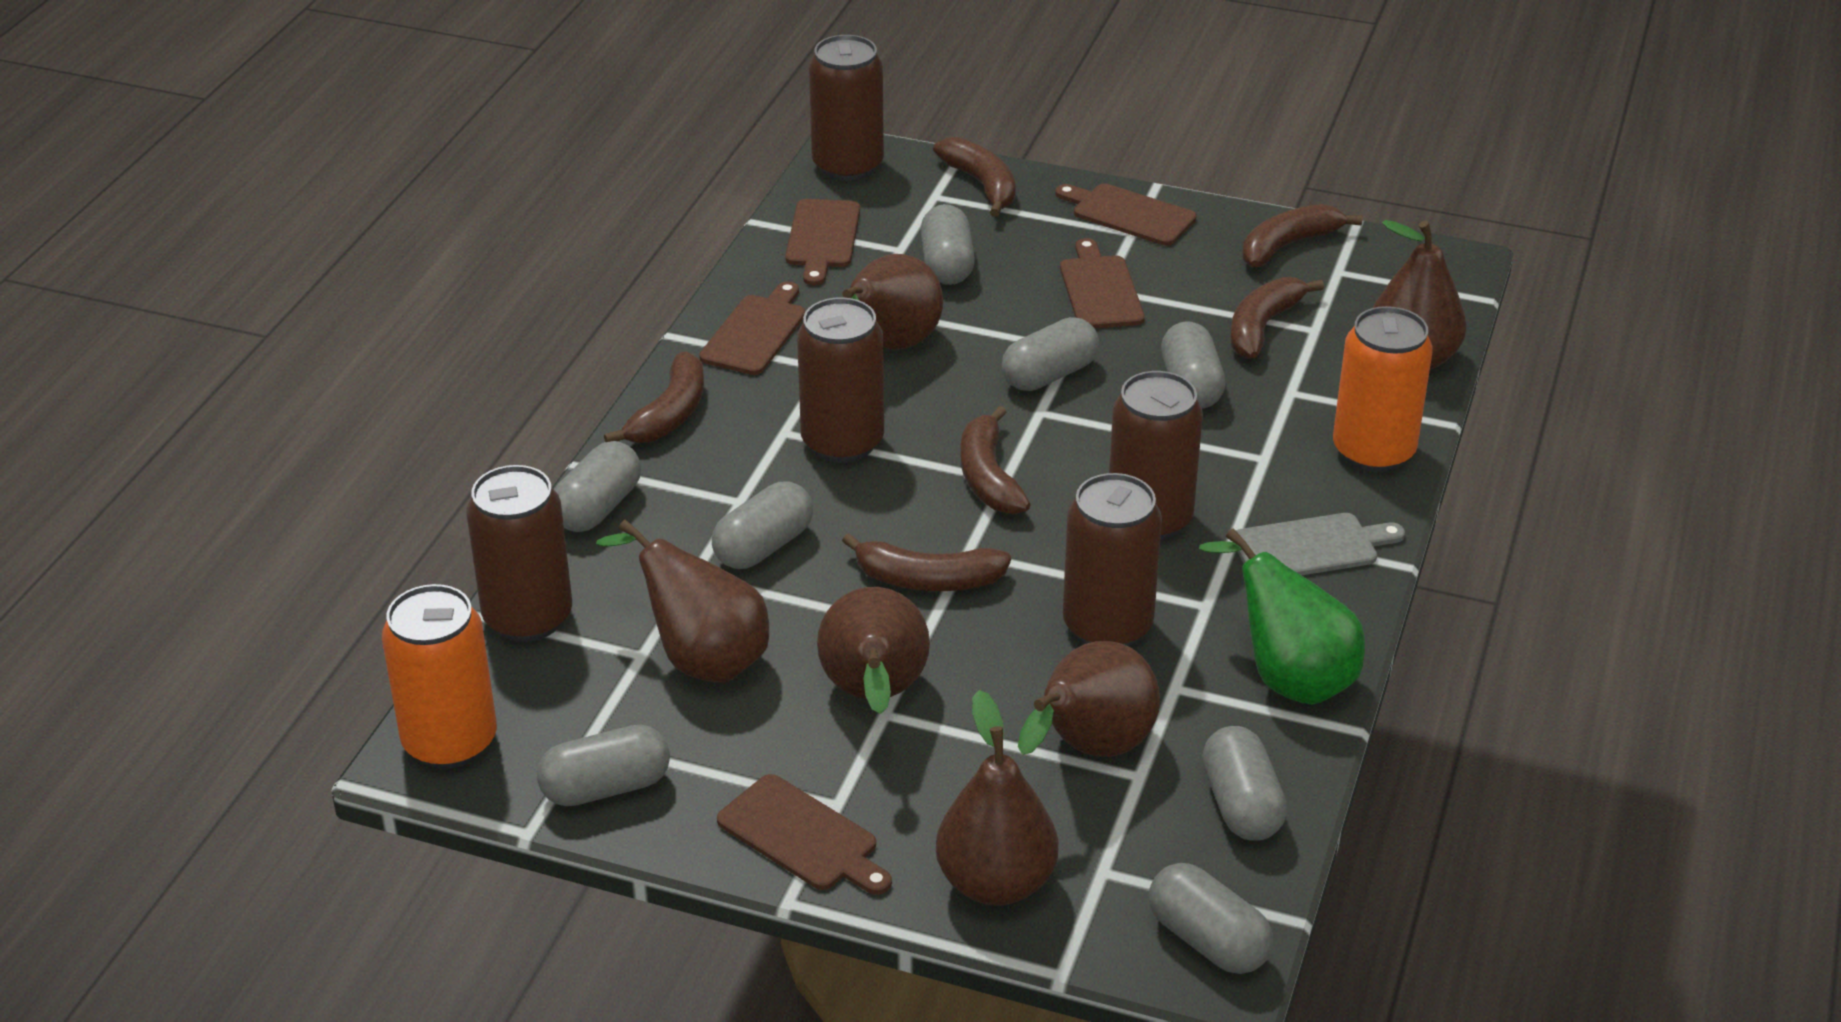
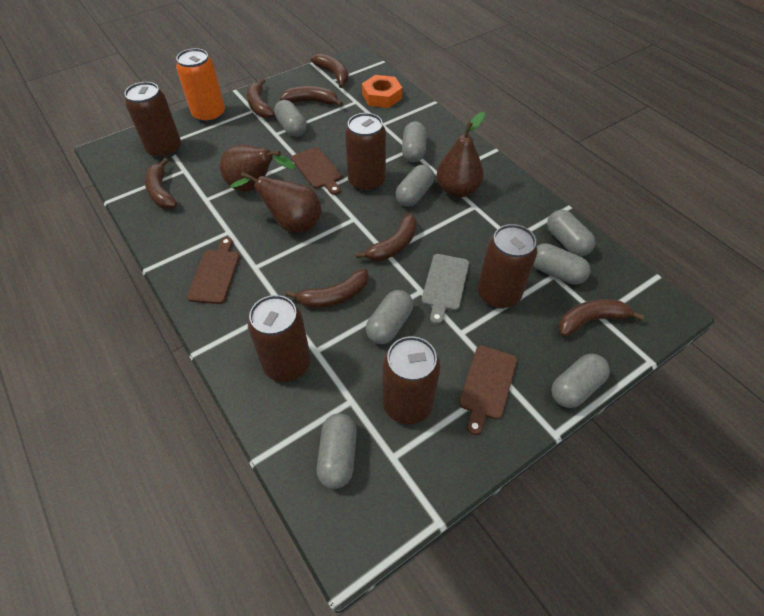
brown banana: [604,352,704,443] [842,533,1011,591] [933,137,1016,217] [961,406,1031,514] [1230,277,1324,359] [1243,204,1362,267] = 6 -> [145,158,177,209] [247,78,275,118] [280,86,343,106] [286,269,369,308] [311,53,349,88] [356,213,417,261] [558,299,644,337] = 7
brown cutting board: [699,281,805,375] [717,774,892,895] [785,199,860,285] [1055,184,1196,246] [1060,238,1145,329] = 5 -> [187,237,240,304] [291,147,342,195] [459,345,517,435] = 3
brown pear: [596,519,769,683] [817,587,930,714] [843,254,943,350] [936,690,1058,906] [1018,641,1160,757] [1373,220,1467,370] = 6 -> [220,145,295,192] [230,172,322,233] [437,112,485,198] = 3
green pear: [1199,528,1365,705] = 1 -> none = 0
orange can: [382,584,497,769] [1333,306,1433,472] = 2 -> [176,48,225,123] = 1
orange nut: none = 0 -> [362,75,402,108] = 1

